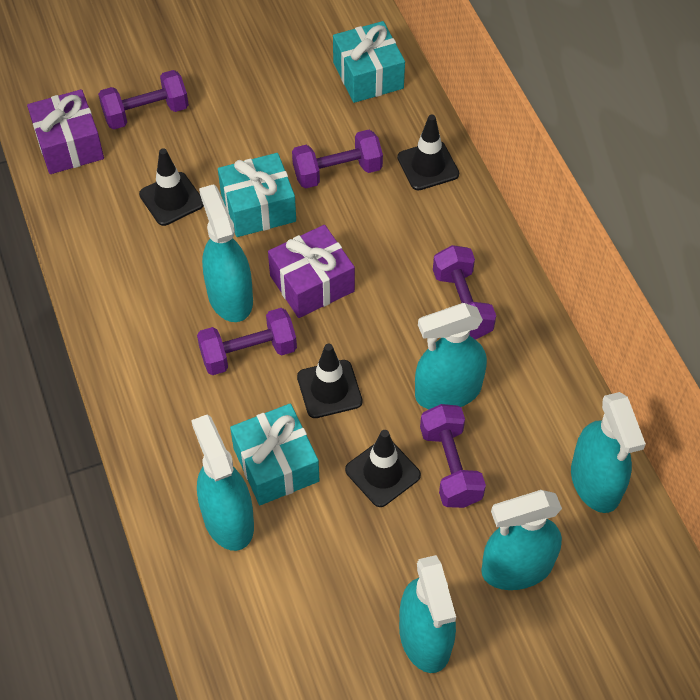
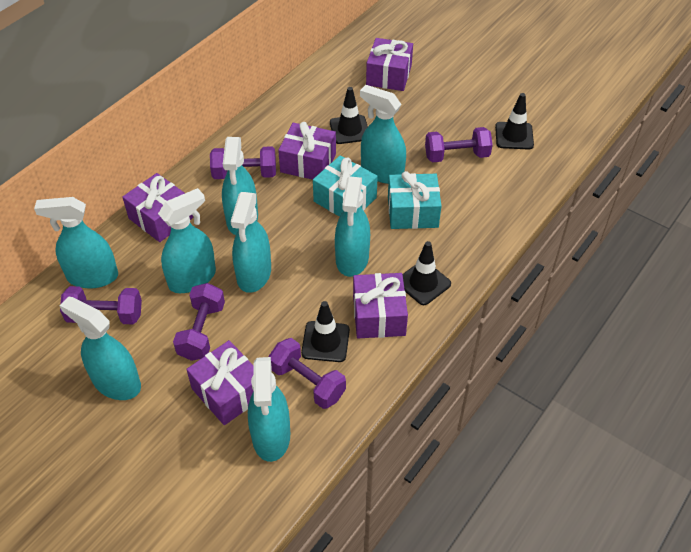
purple gift: [27,89,104,174] [268,225,355,318] = 2 -> [122,173,193,242] [186,340,254,425] [278,122,336,180] [353,273,408,338] [366,38,413,91] = 5
turquoise gift: [218,153,296,237] [230,403,320,505] [333,21,405,103] = 3 -> [313,155,378,217] [388,171,441,229] = 2
turquoise spray bottle: [191,415,254,551] [199,184,253,322] [399,555,456,673] [415,303,487,409] [481,490,562,590] [571,392,646,513] = 6 -> [34,197,118,289] [59,297,141,400] [158,188,216,293] [222,137,258,235] [231,192,271,293] [248,357,290,462] [335,176,370,277] [360,85,406,184] = 8

